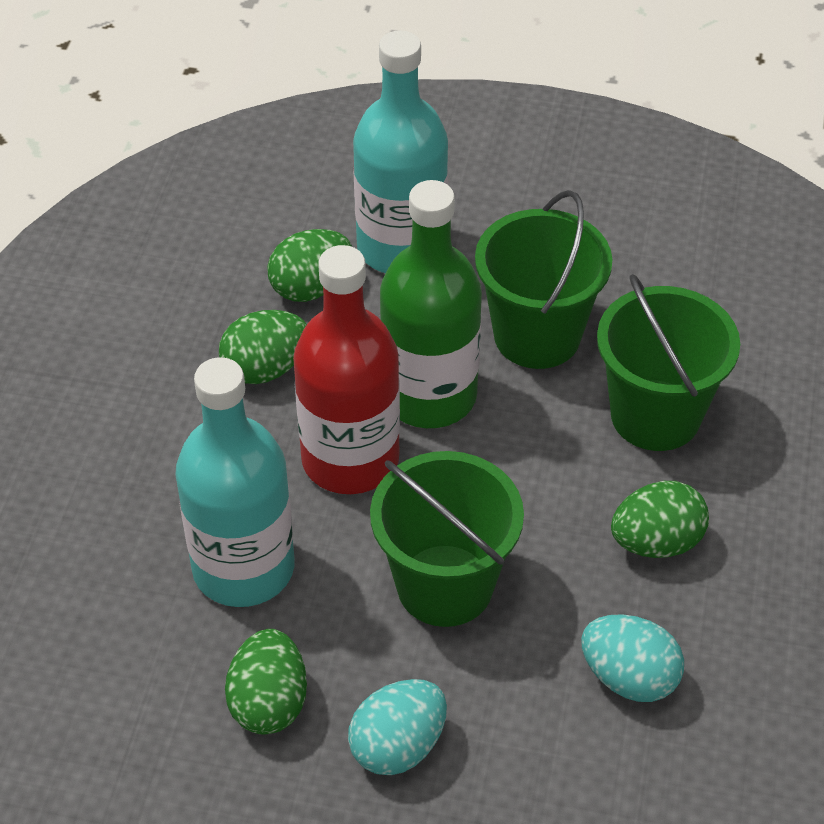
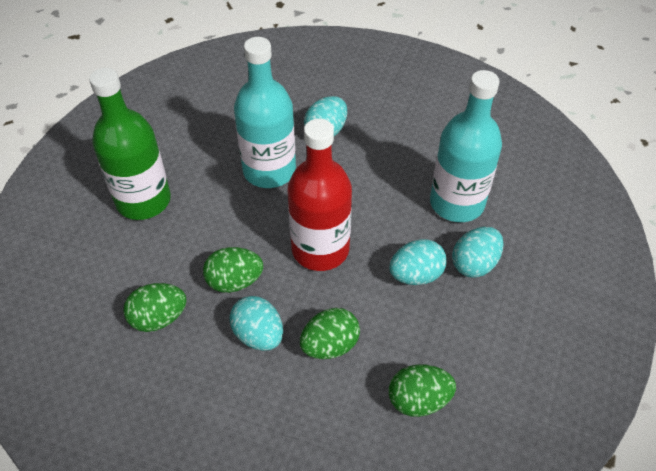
green bucket: [370,451,524,627] [475,190,613,369] [597,274,740,451] = 3 -> none = 0
turquoise egg: [348,679,447,775] [581,614,684,702] = 2 -> [230,296,283,351] [304,96,347,136] [389,239,447,285] [452,227,504,278] = 4

